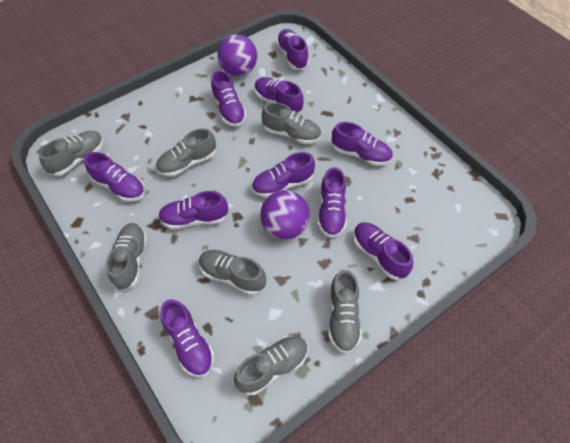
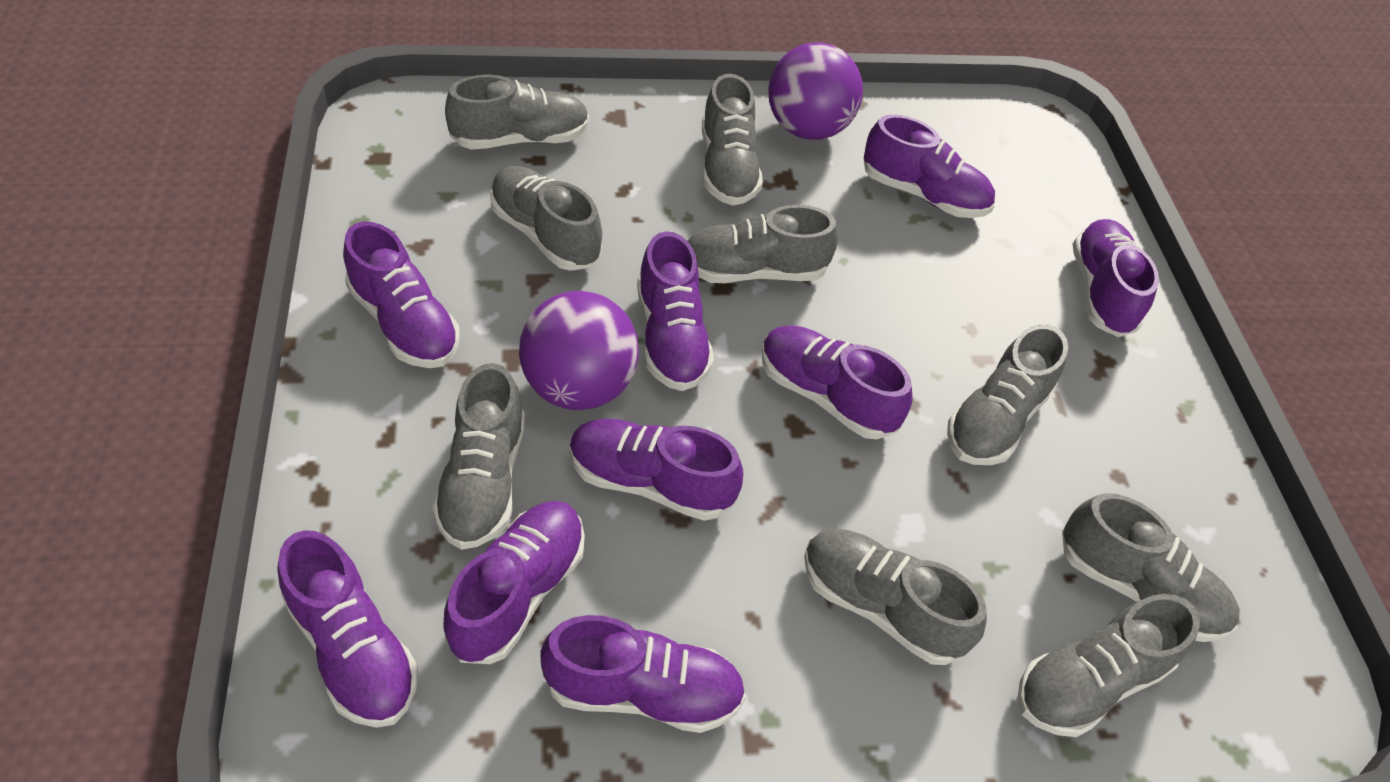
grey shoe: [39,131,104,176] [106,223,147,291] [156,128,216,177] [199,250,266,295] [234,336,308,395] [262,102,321,144] [329,270,362,354] = 7 -> [432,363,525,550] [445,75,589,150] [490,166,602,271] [688,205,838,283] [702,74,763,206] [804,529,987,665] [947,324,1068,465] [1017,594,1200,737] [1062,493,1239,642] = 9
purple shoe: [84,152,145,202] [158,191,228,229] [160,299,214,377] [211,70,247,127] [252,152,315,198] [255,77,304,113] [276,29,309,70] [318,167,347,238] [332,122,393,166] [353,222,413,280] = 10 -> [277,530,418,728] [343,222,460,368] [443,501,585,664] [540,615,746,733] [570,419,743,521] [637,231,714,391] [762,325,913,439] [864,115,995,218] [1073,219,1159,337] = 9

